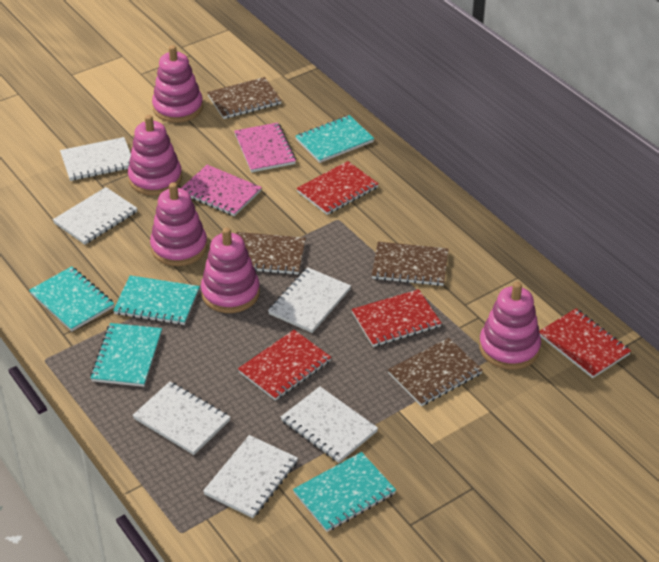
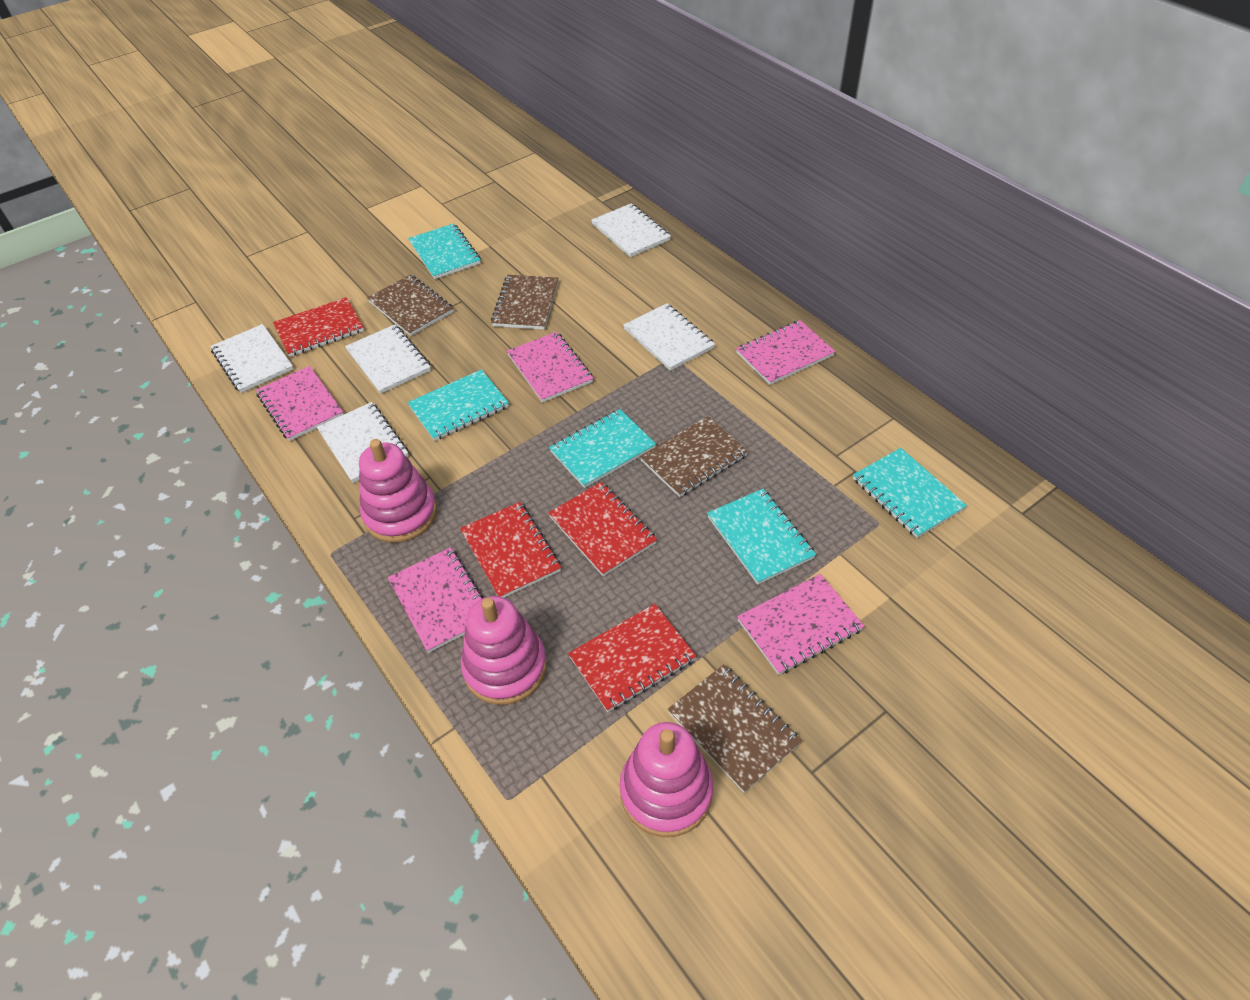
pink notebook: [181,165,262,216] [234,122,296,172] = 2 -> [256,366,344,441] [388,547,483,653] [507,332,593,403] [736,320,835,385] [737,574,864,675] = 5
pink stacking toy: [128,115,182,196] [150,182,207,266] [152,45,203,123] [201,228,260,313] [479,282,541,370] = 5 -> [359,439,437,543] [461,596,547,705] [620,722,713,837] = 3
white notebook: [53,187,137,245] [60,137,131,181] [132,382,230,455] [203,435,298,518] [268,267,351,333] [281,386,378,463] = 6 -> [210,324,294,393] [317,402,408,483] [345,325,431,394] [591,203,671,257] [623,304,715,371] = 5

